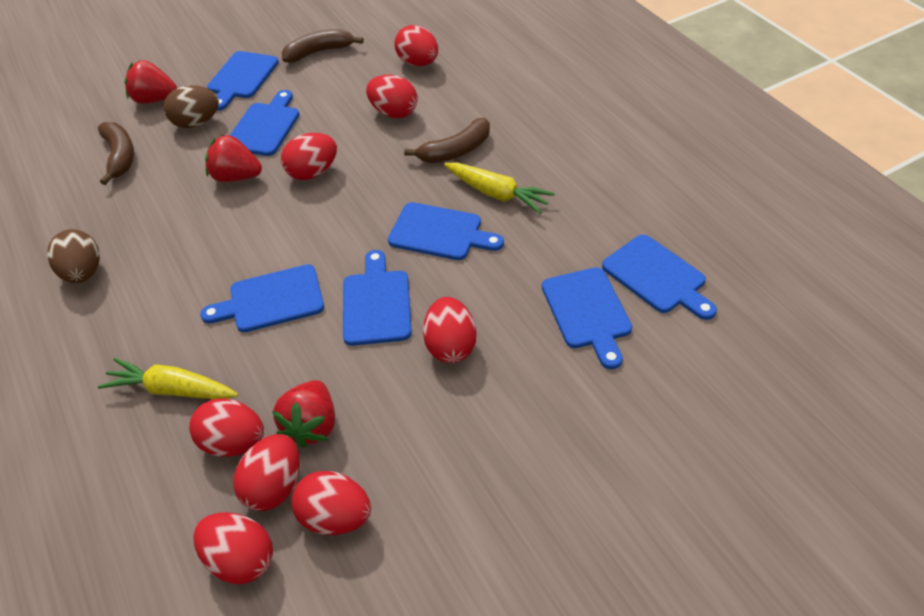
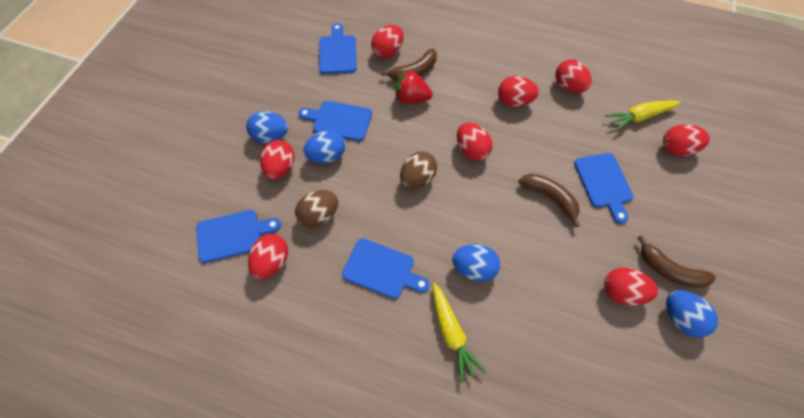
blue cutting board: [200,264,324,332] [207,51,279,111] [230,90,300,156] [343,250,412,346] [388,202,504,260] [542,267,632,369] [602,235,717,320] = 7 -> [196,210,281,263] [298,101,372,141] [319,23,357,74] [342,238,430,299] [574,153,634,224] = 5
blue egg: none = 0 -> [246,111,288,143] [303,130,345,163] [452,245,501,282] [666,290,718,338] = 4
red strawberry: [125,60,177,104] [205,134,262,182] [272,380,335,448] = 3 -> [395,70,433,104] = 1

